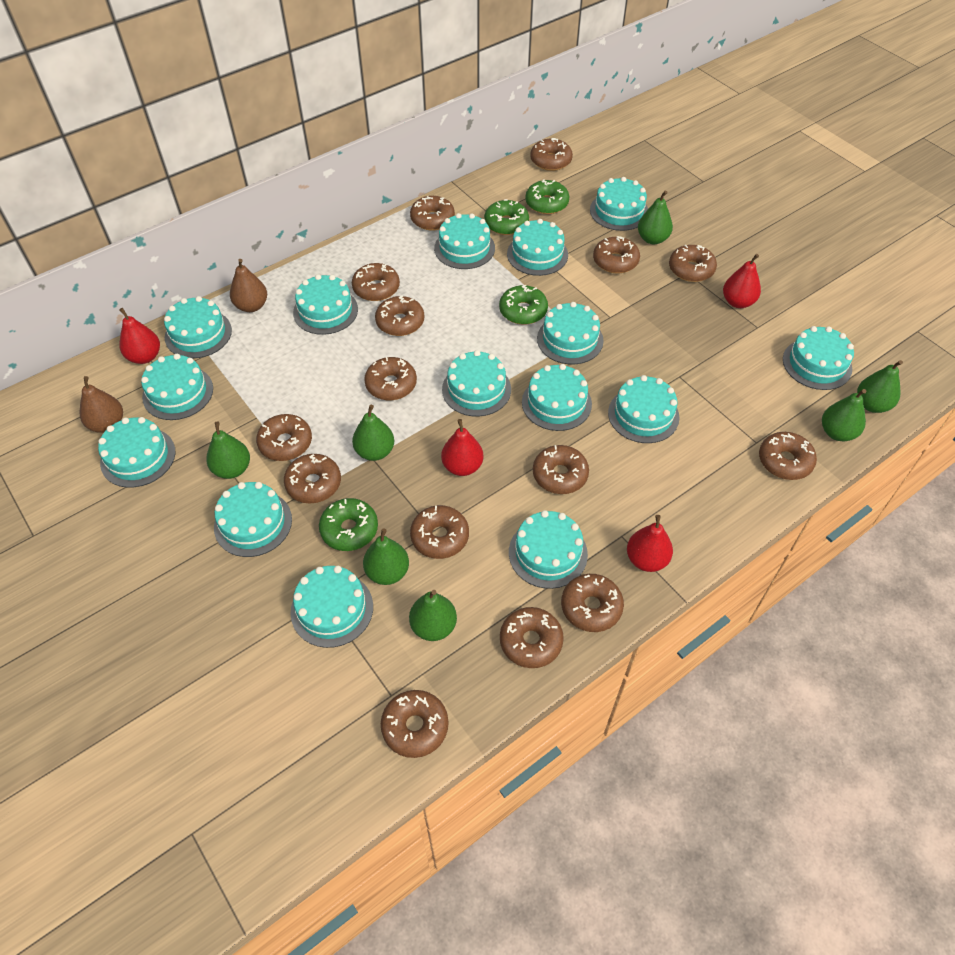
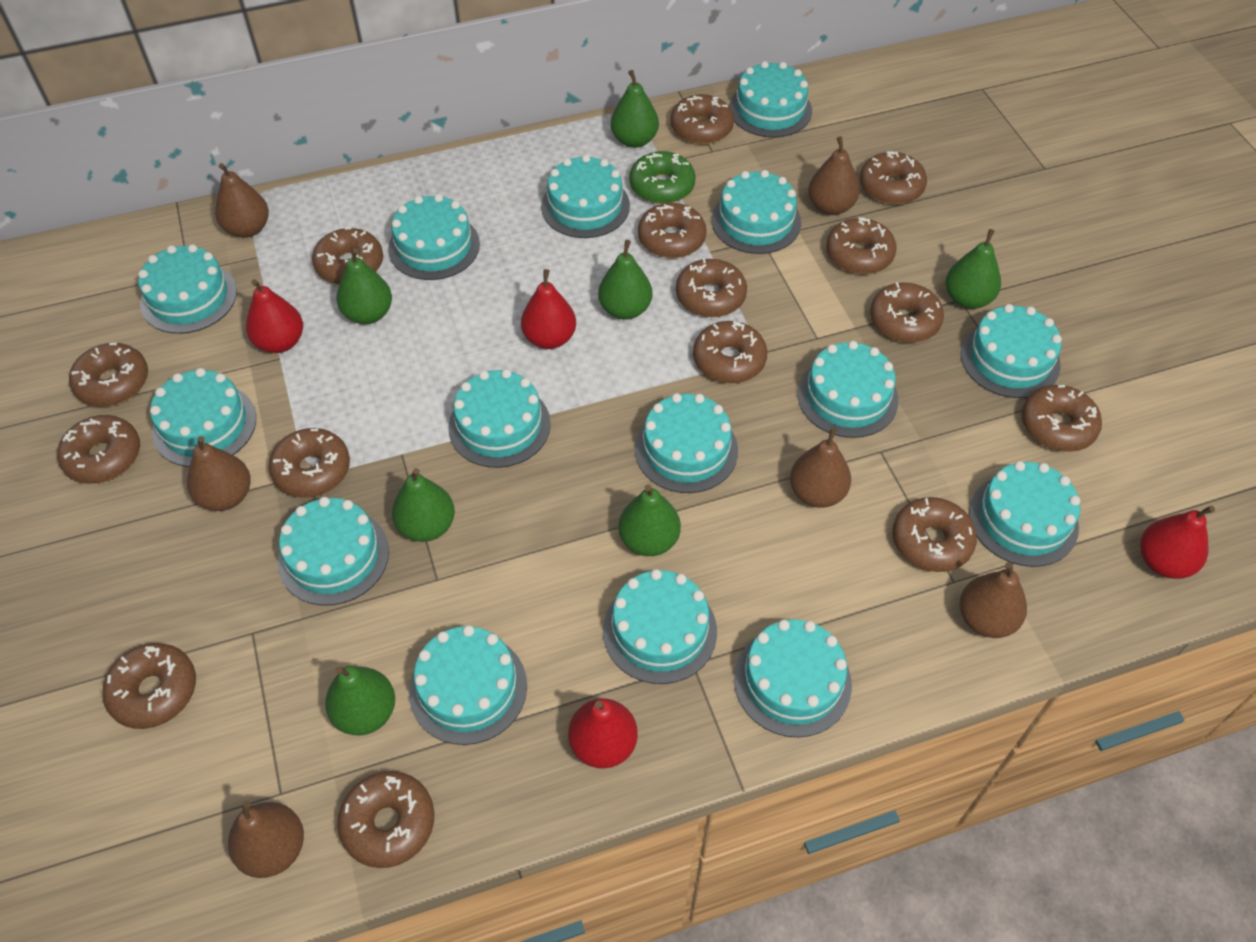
brown pear: [80,376,123,433] [230,259,267,312] = 2 -> [187,436,251,511] [215,163,269,238] [228,801,304,878] [790,428,851,508] [808,136,860,215] [959,562,1027,638] = 6
green donut: [319,498,378,551] [484,199,529,235] [499,285,548,325] [525,180,570,214] = 4 -> [629,151,696,204] = 1

